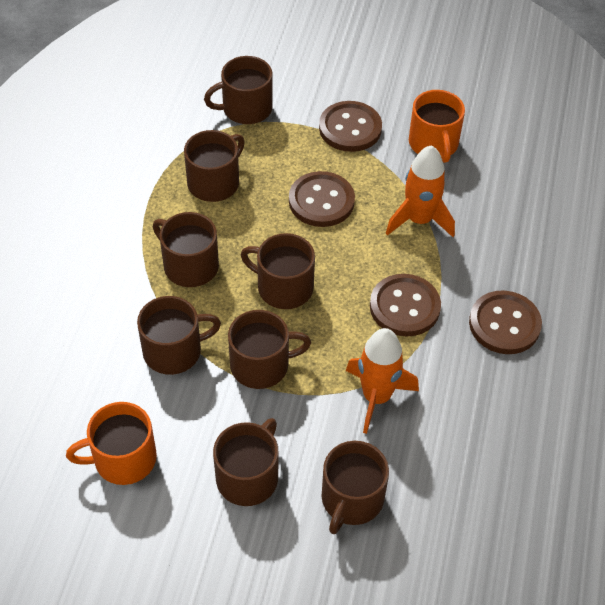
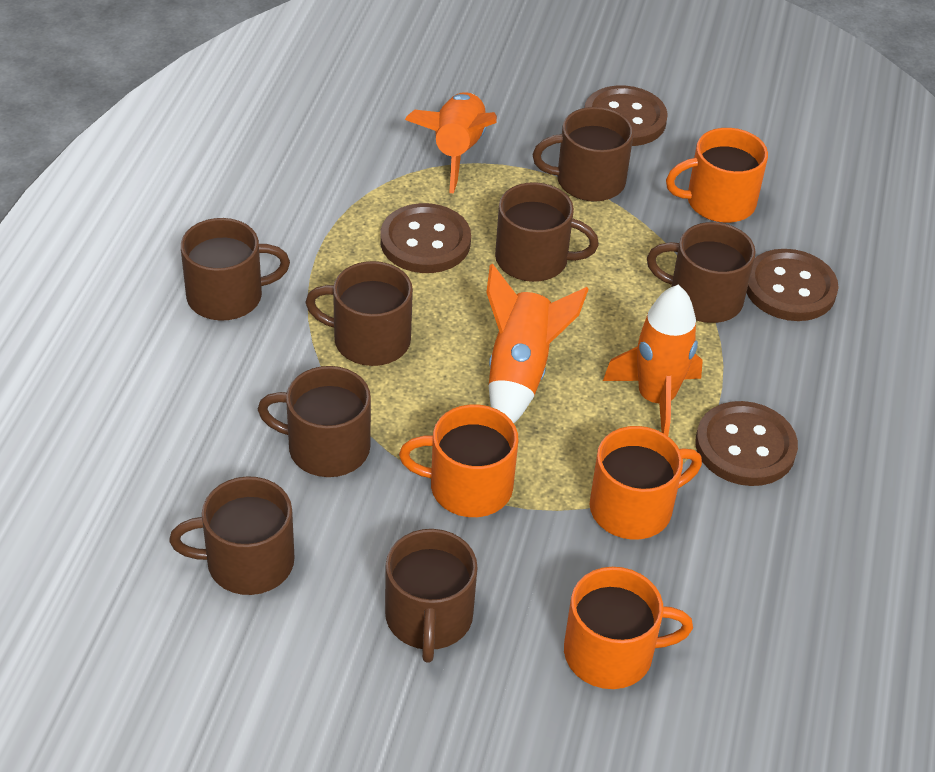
orange mug: [66,402,157,485] [409,90,465,163] = 2 -> [399,404,518,517] [564,567,693,689] [590,426,702,540] [666,128,768,223] = 4
orange rocket: [346,328,419,434] [386,145,455,237] = 2 -> [405,92,497,193] [486,264,589,423] [603,285,703,436] = 3

